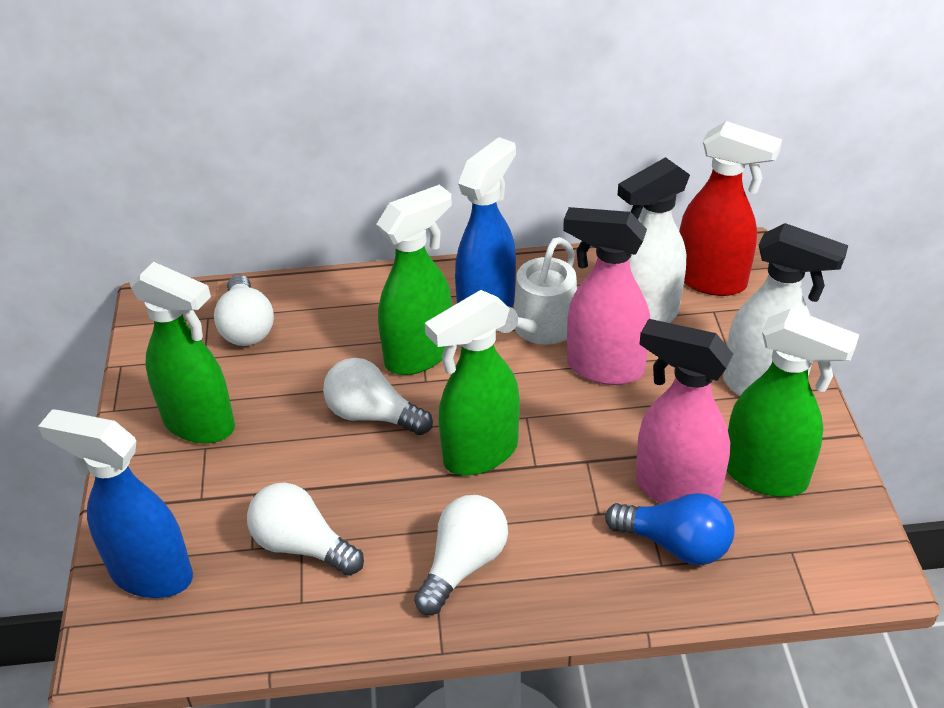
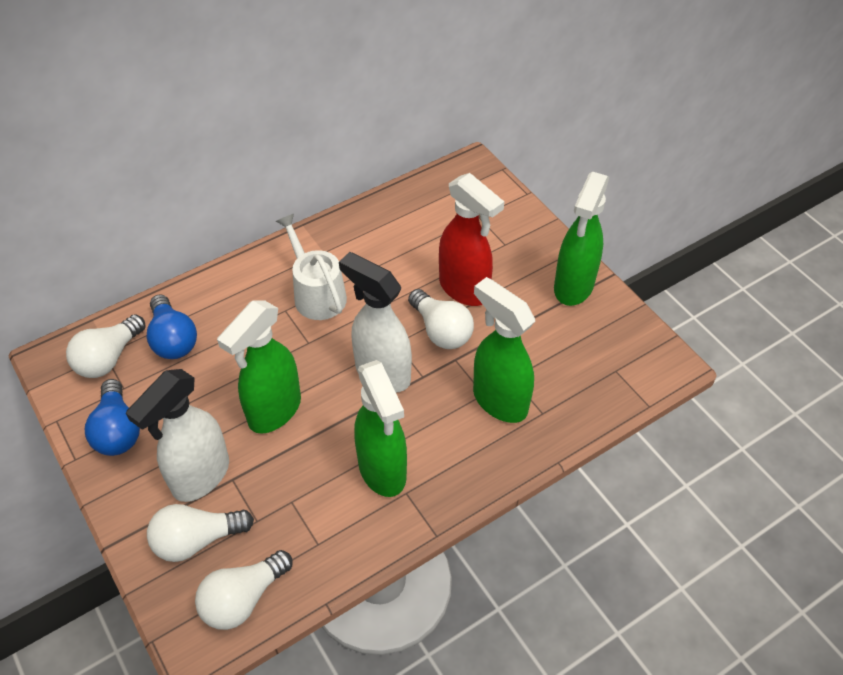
blue light bulb: [605,493,735,565] = 1 -> [85,379,140,456] [147,294,197,359] = 2
blue spray bottle: [38,409,193,598] [455,137,516,308] = 2 -> none = 0
pink spray bottle: [563,207,650,385] [636,319,733,504] = 2 -> none = 0

